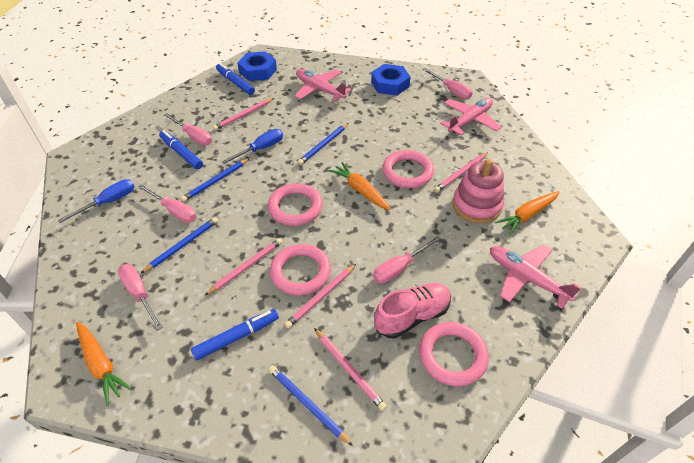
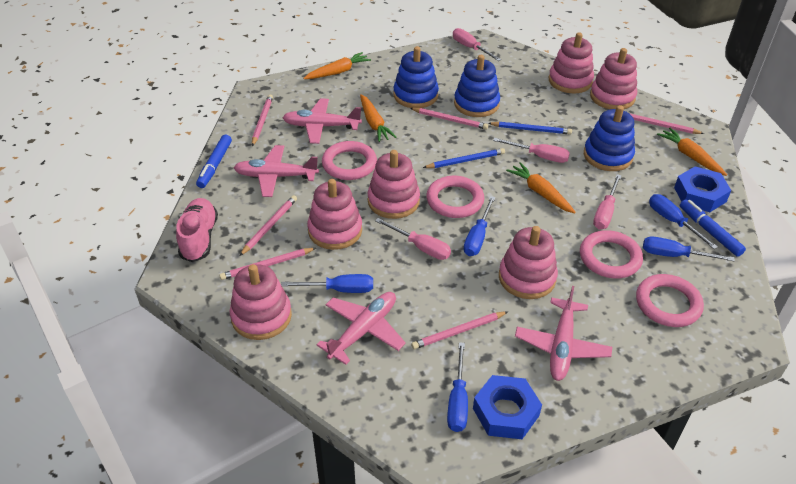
blue marker: [159,130,203,169] [191,309,279,360] [216,63,255,95] = 3 -> [196,134,232,188] [680,199,746,257] = 2
blue pencil: [140,217,218,274] [181,158,250,202] [269,365,353,446] [298,123,348,165] = 4 -> [423,148,505,168] [488,122,572,134] = 2
blue screwdriver: [58,179,134,223] [221,129,283,165] = 2 -> [281,274,373,293] [447,342,468,432] [464,196,495,256] [643,236,735,262] [649,194,718,249] = 5
blue stacking toy: none = 0 -> [393,46,439,108] [454,55,500,117] [584,105,635,171] = 3
orange carrot: [76,322,131,405] [329,162,391,210] [495,191,560,235] = 3 -> [303,52,371,79] [360,94,396,142] [506,162,576,214] [657,128,727,176] = 4
pink pencil: [204,238,283,296] [213,98,274,131] [284,264,356,328] [314,328,387,411] [434,152,488,192] = 5 -> [219,248,316,280] [240,195,297,256] [252,94,273,146] [410,108,488,130] [411,311,508,349] [629,113,704,134] = 6
pink plane: [295,69,352,101] [440,97,502,136] [490,245,581,309] = 3 -> [234,145,319,197] [282,98,362,144] [316,292,406,365] [515,286,612,381] = 4
pink screwdriver: [118,264,163,330] [138,184,196,223] [164,113,212,146] [373,236,441,284] [423,68,473,99] = 5 -> [375,218,451,260] [453,28,501,61] [493,138,570,163] [593,174,622,229] = 4
pink stacking toy: [452,159,504,223] = 1 -> [230,264,292,340] [307,179,362,250] [367,150,420,219] [499,226,558,299] [549,33,594,93] [590,48,637,109] = 6

